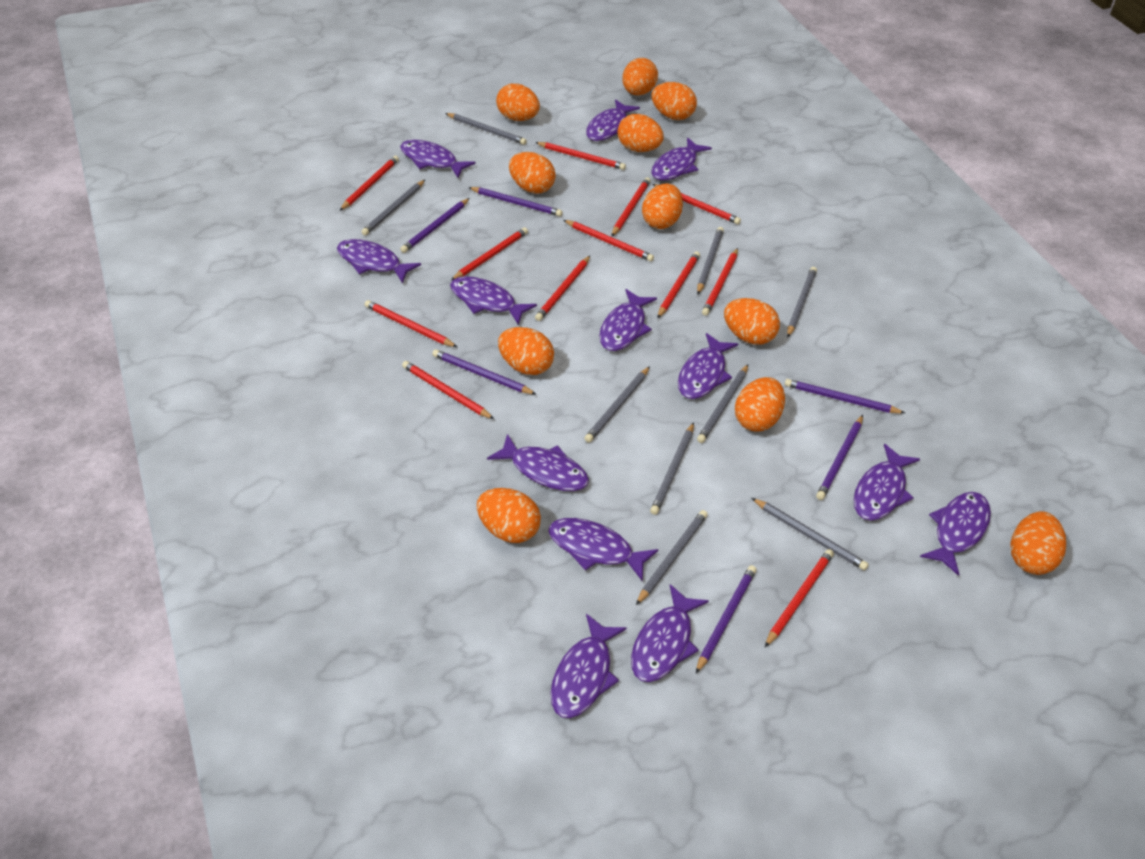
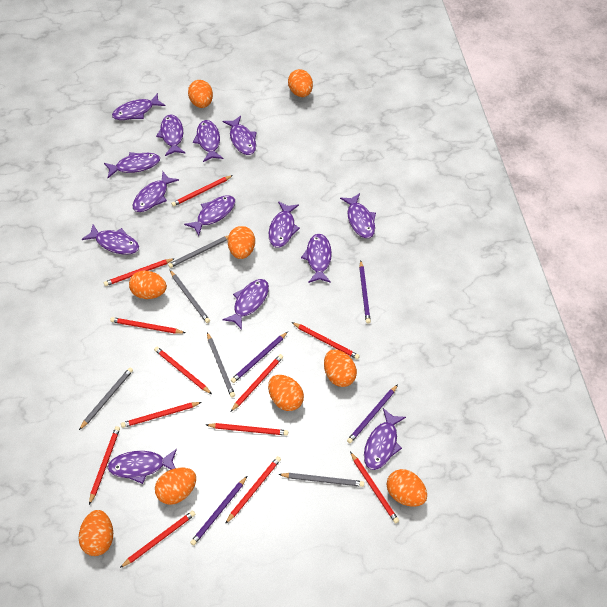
grey pencil: [361,180,425,235] [445,113,527,145] [584,366,650,442] [636,510,708,605] [650,422,694,515] [697,227,724,294] [697,364,748,443] [752,498,869,570] [787,267,817,337] = 9 -> [79,368,133,430] [168,235,229,268] [170,270,210,323] [207,332,235,398] [278,473,364,487] = 5
orange egg: [477,488,541,543] [496,84,540,121] [498,327,554,375] [509,152,556,194] [617,114,664,152] [622,58,658,95] [642,183,683,229] [651,82,697,120] [724,298,780,345] [735,377,785,432] [1011,511,1066,575] = 11 -> [78,510,113,556] [129,270,167,299] [155,467,196,505] [188,80,213,108] [228,226,255,259] [268,375,304,411] [288,69,313,97] [324,349,357,387] [387,469,427,507] = 9
purple fish: [337,239,421,283] [400,140,476,177] [450,276,537,325] [487,434,589,491] [548,518,658,581] [551,614,627,718] [586,99,640,141] [599,289,657,351] [631,584,709,682] [651,137,712,180] [678,333,738,399] [854,444,920,520] [920,492,991,576] = 13 -> [82,225,139,255] [104,152,160,178] [108,449,177,484] [112,93,166,120] [132,172,179,212] [156,115,185,156] [184,195,235,236] [193,120,223,162] [222,279,269,330] [223,116,257,155] [269,201,300,248] [301,234,332,283] [340,193,376,238] [364,408,406,470] = 14
purple pencil: [400,198,470,253] [432,349,537,395] [468,187,562,216] [696,565,756,673] [785,379,905,413] [816,415,863,500] = 6 -> [190,476,247,545] [231,332,288,383] [347,384,398,444] [359,260,371,324] = 4

